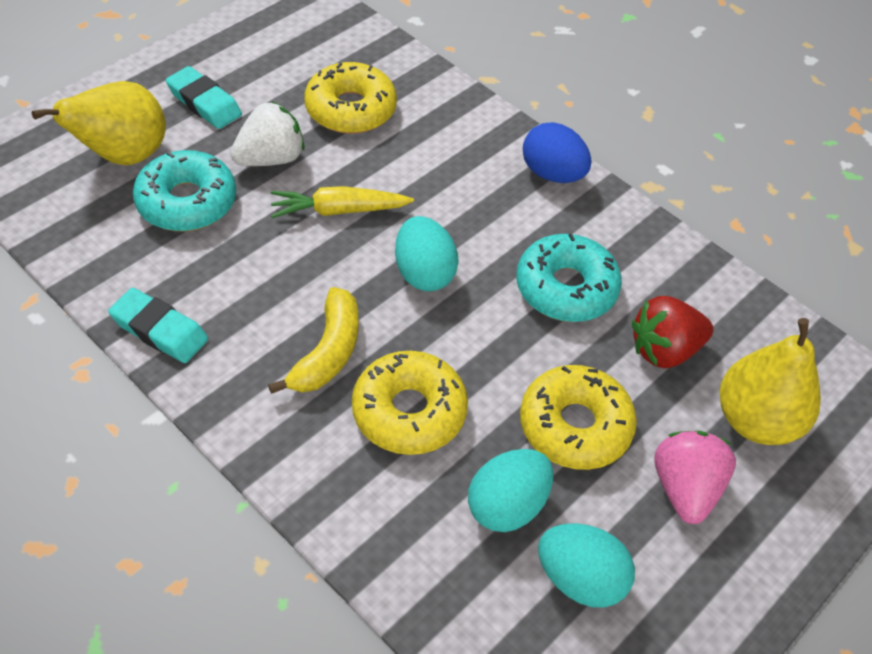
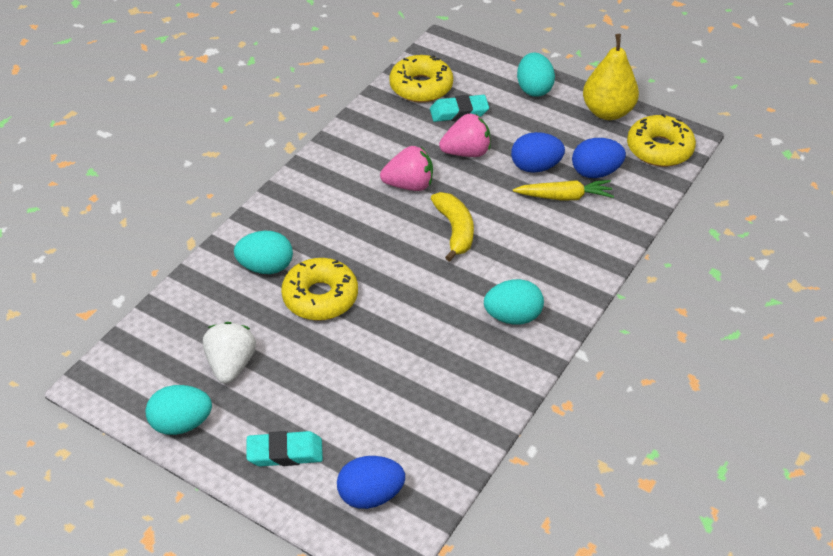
blue egg: [523,122,592,183] = 1 -> [337,456,405,509] [511,132,565,173] [572,138,626,178] = 3
pink strawberry: [654,431,736,524] = 1 -> [380,146,433,191] [439,114,491,157] = 2
red strawberry: [632,296,713,368] = 1 -> none = 0
turquoise donut: [133,150,236,231] [516,233,622,322] = 2 -> none = 0
turquoise egg: [395,216,459,292] [468,449,553,532] [538,523,635,608] = 3 -> [145,385,212,435] [234,231,293,274] [484,279,544,325] [517,53,555,97] = 4
yellow pear: [32,81,166,165] [719,318,821,445] = 2 -> [583,34,639,120] = 1

